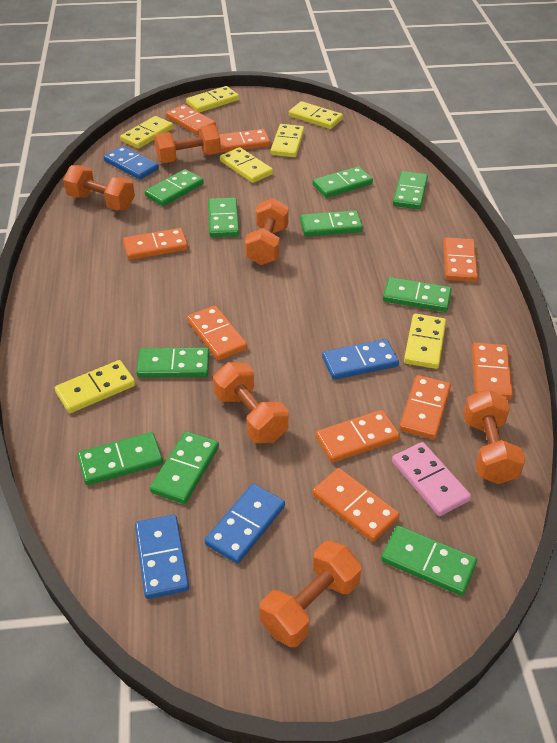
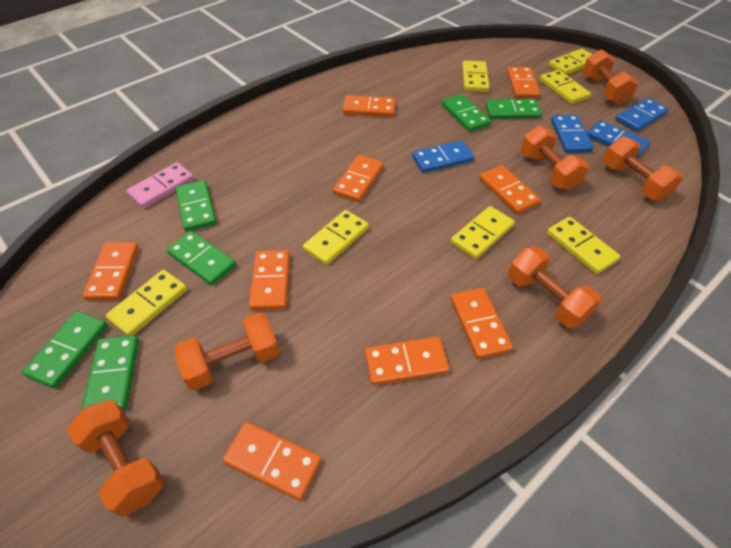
green domino: [78,432,163,485] [136,348,210,378] [145,169,204,206] [150,431,219,504] [208,197,239,237] [300,210,363,237] [313,166,373,198] [381,526,477,596] [383,277,452,312] [393,171,428,209] = 10 -> [22,311,108,389] [81,335,139,411] [166,231,236,285] [176,180,216,232] [442,94,491,132] [485,99,542,119] = 6

